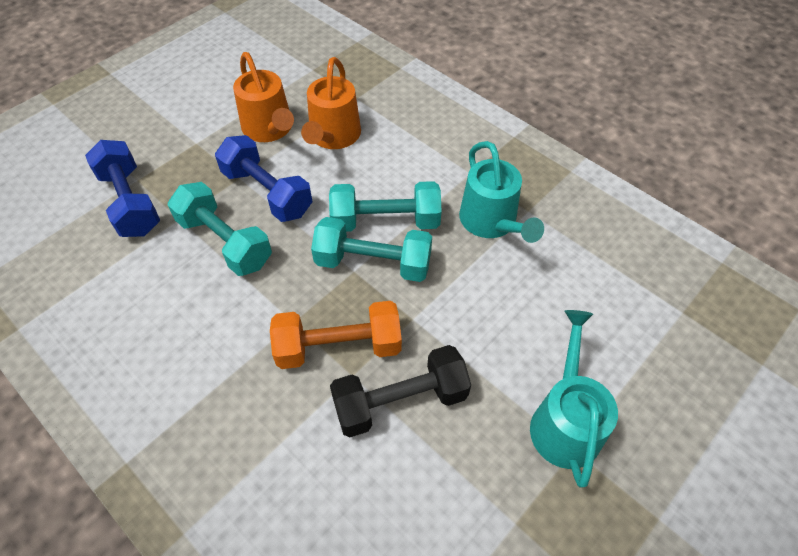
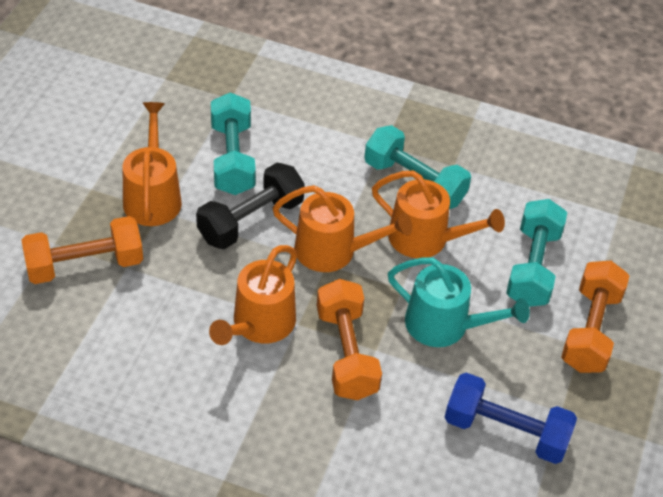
blue dumbbell: [85,140,160,237] [215,135,312,222] = 2 -> [444,373,577,464] = 1
orange dumbbell: [270,301,402,369] = 1 -> [21,216,143,284] [317,279,382,400] [561,261,630,373] = 3
orange watering can: [233,52,294,142] [301,57,361,149] = 2 -> [123,102,182,226] [209,245,297,345] [273,185,412,272] [372,170,505,258] = 4
turquoise watering can: [459,141,544,243] [530,310,618,488] = 2 -> [388,257,530,347] = 1

